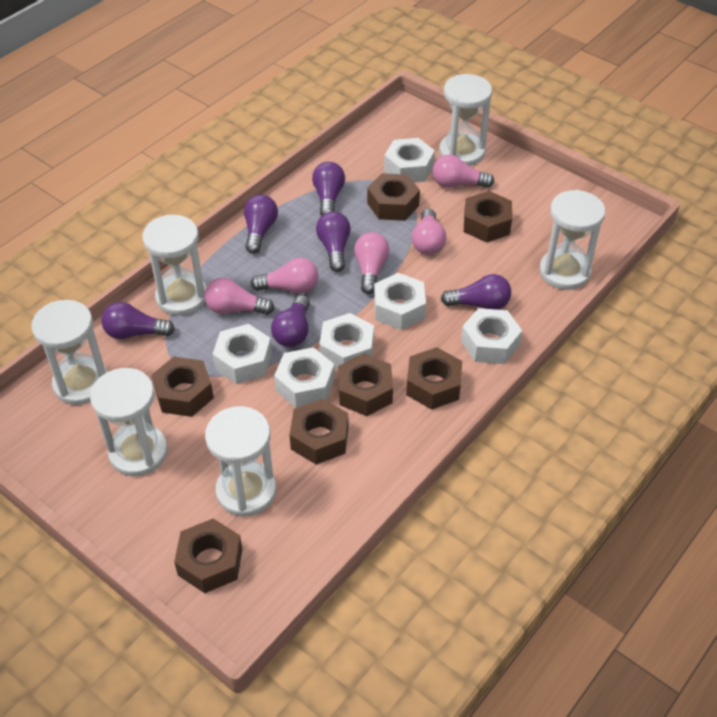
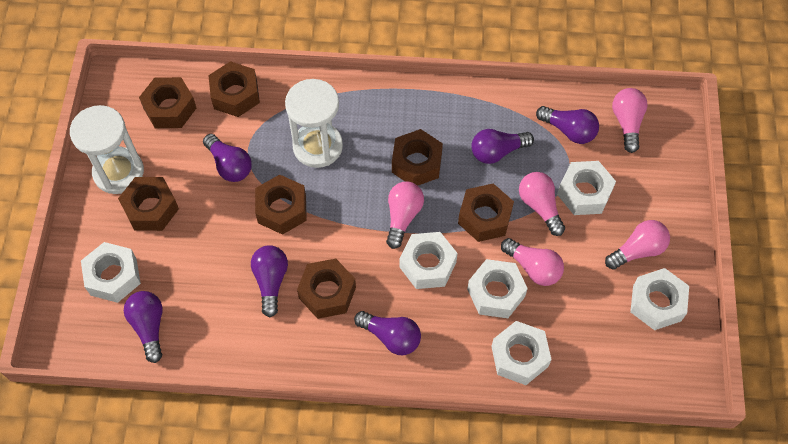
white hourglass: [31,300,108,405] [90,368,168,476] [142,215,207,316] [205,406,276,517] [439,74,492,166] [539,190,606,290] = 6 -> [70,105,144,194] [285,79,343,168] = 2

